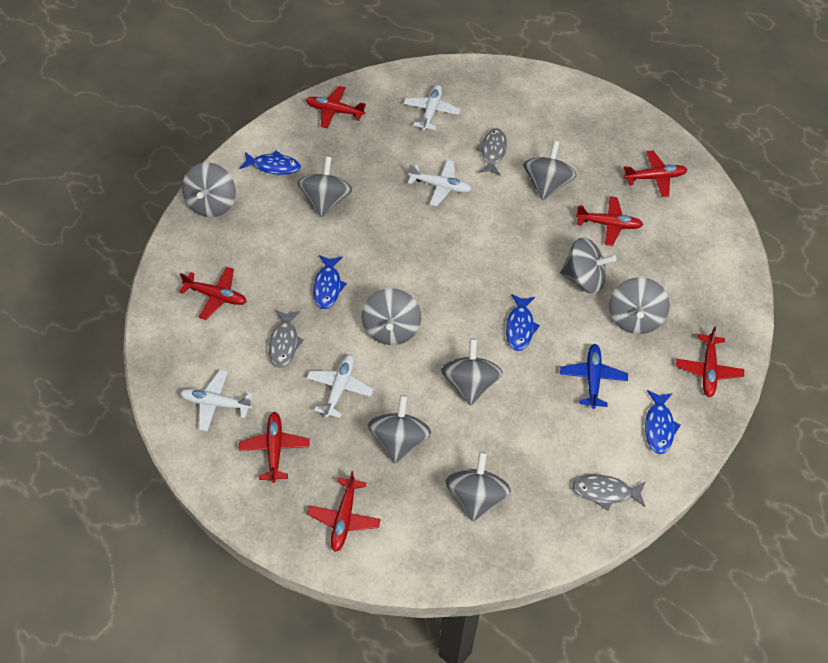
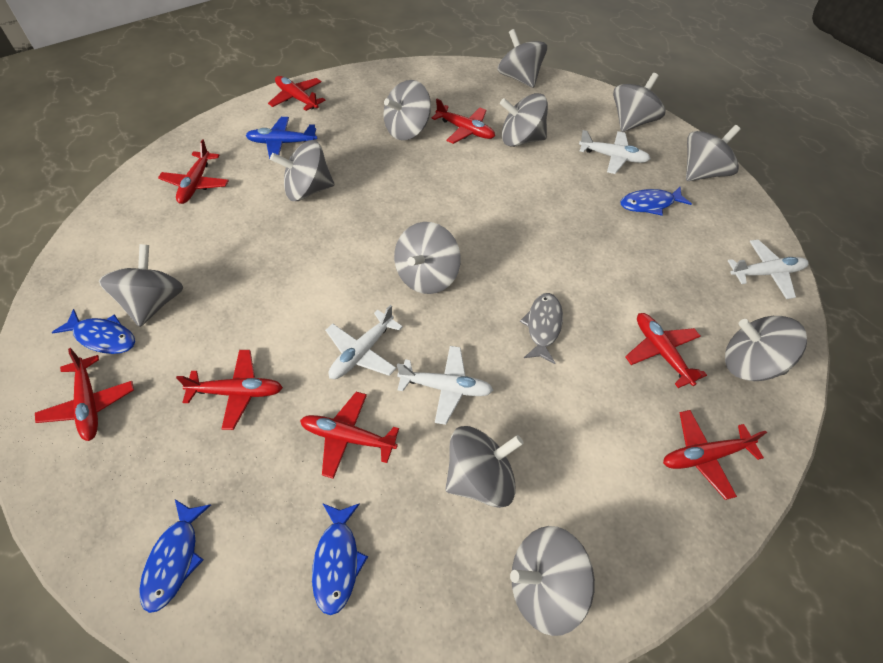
grey fish: [269,310,304,368] [476,128,507,175] [572,475,646,510] = 3 -> [520,293,563,364] = 1
grey spinning top: [182,162,236,217] [297,156,352,217] [362,288,421,345] [368,395,431,463] [441,339,503,406] [446,451,511,521] [523,141,577,200] [560,237,617,294] [609,277,670,334] = 9 -> [99,244,183,327] [270,140,334,201] [383,80,431,140] [394,222,461,294] [445,426,524,508] [497,29,547,88] [500,93,548,147] [510,526,595,636] [613,73,665,132] [686,125,741,181] [725,316,807,381] = 11
red plane: [179,267,247,320] [239,412,310,483] [306,86,366,128] [307,471,381,552] [576,196,643,246] [624,151,687,197] [676,326,744,397] = 7 -> [35,348,134,441] [158,140,229,204] [176,350,283,430] [268,76,325,111] [300,392,399,479] [432,99,495,144] [625,313,707,388] [663,410,767,500] = 8

